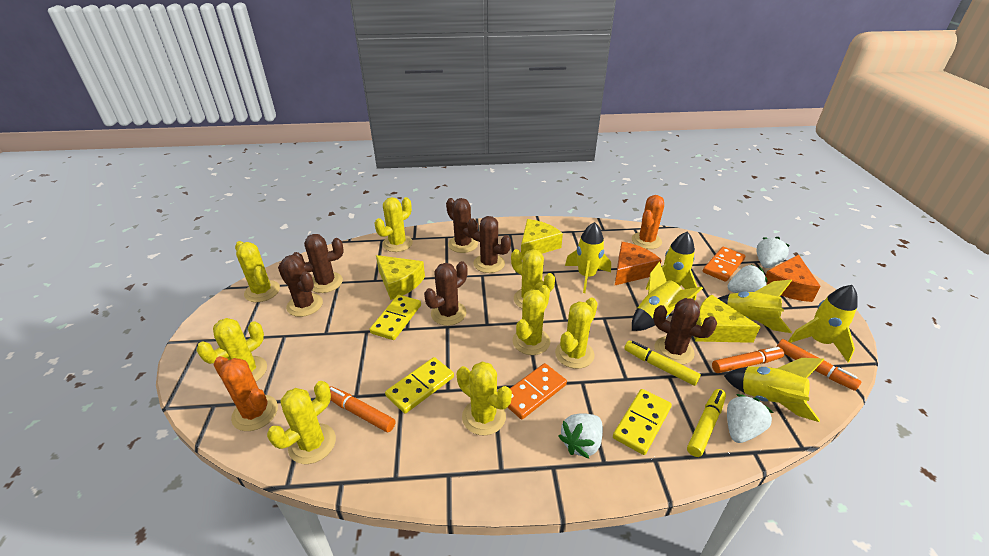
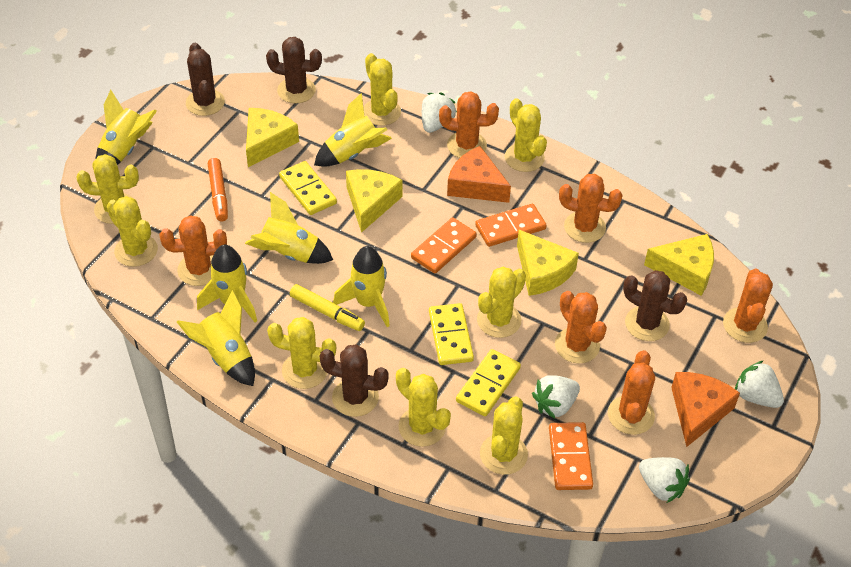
brown cactus: [278,255,323,317] [293,234,344,293] [424,261,468,326] [446,198,478,253] [467,216,511,273] [653,298,717,365] = 6 -> [186,43,225,116] [266,37,322,103] [320,344,389,417] [623,270,687,341] = 4
orange cactus: [213,356,278,431] [632,195,664,249] = 2 -> [160,215,227,286] [439,91,499,158] [555,291,607,363] [559,174,623,243] [608,350,655,435] [723,269,773,343] = 6
orange domino: [508,363,567,420] [703,247,745,282] = 2 -> [411,218,477,274] [475,204,547,247] [549,422,593,490] = 3
orange marker: [329,386,396,432] [712,347,784,373] [777,339,861,391] = 3 -> [208,158,228,221] = 1
yellow cheese: [376,255,425,300] [521,219,563,259] [694,295,760,343] = 3 -> [246,108,299,167] [346,169,403,233] [517,230,579,296] [644,234,714,296] = 4
yellow marker: [624,341,701,386] [687,389,726,457] = 2 -> [290,284,365,331] = 1

